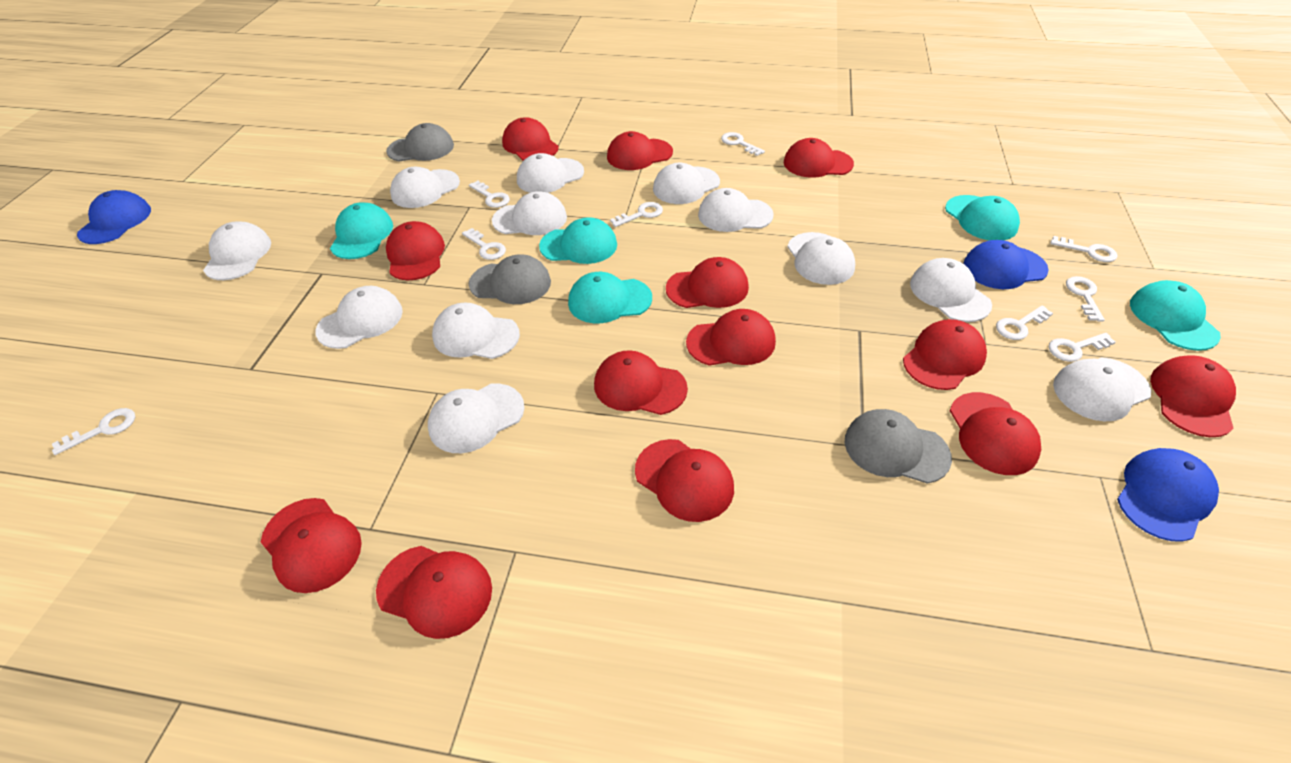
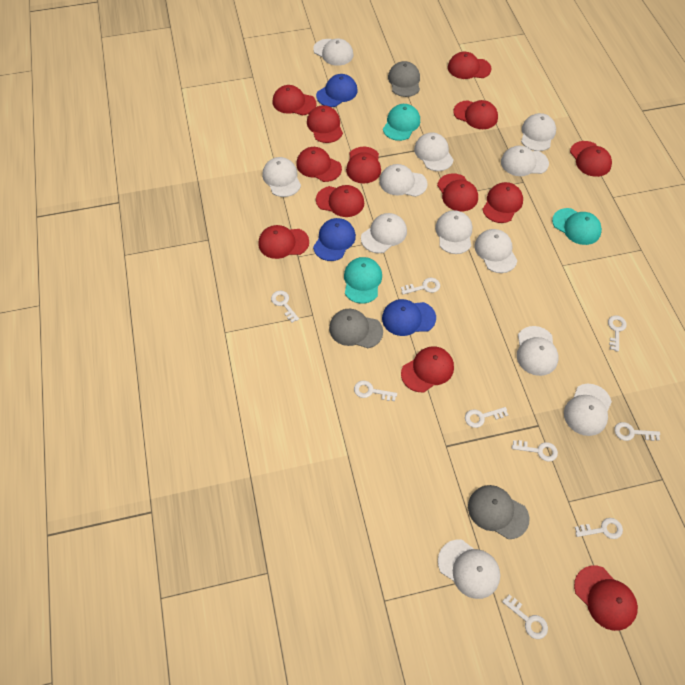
turquoise cap: [330,202,393,259] [539,217,617,264] [568,272,652,323] [945,195,1020,240] [1130,280,1221,351] = 5 -> [344,257,382,304] [383,104,420,141] [552,208,602,245] = 3

